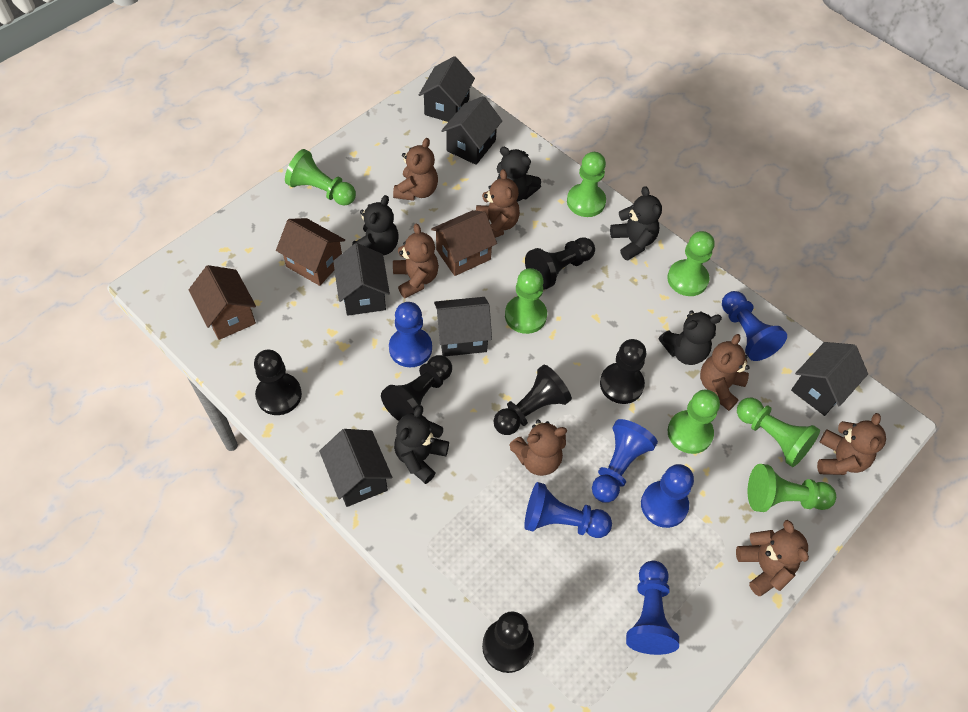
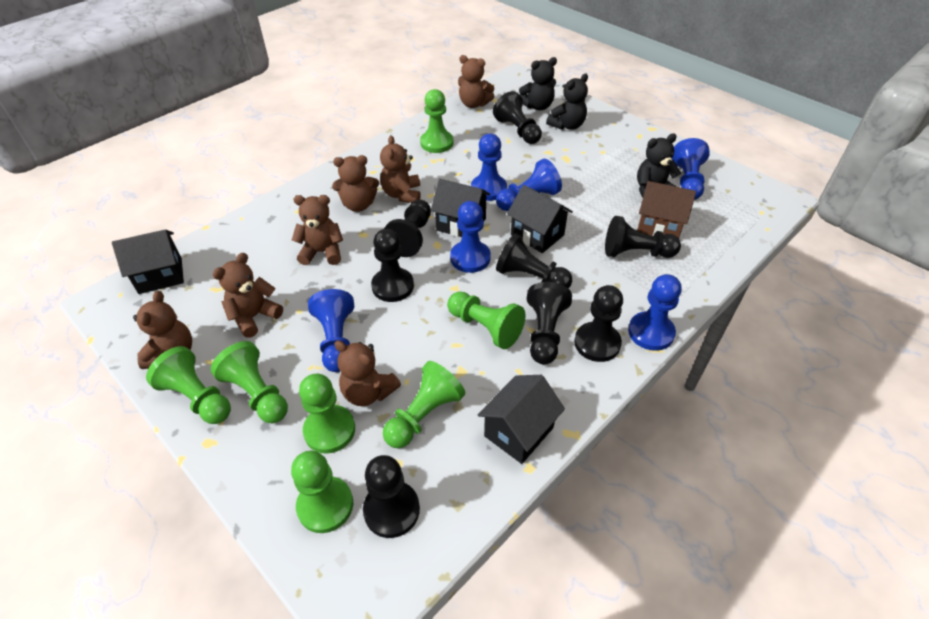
black house: [319,429,392,507] [333,243,390,316] [419,56,475,122] [434,297,492,356] [441,96,502,165] [791,342,868,416] = 6 -> [112,229,184,294] [431,179,491,237] [478,375,565,464] [507,185,573,253] = 4
black pawn: [254,350,302,415] [381,355,452,421] [482,612,534,673] [494,365,572,435] [525,237,595,290] [600,339,646,404] = 6 -> [363,455,420,538] [371,229,414,302] [384,199,431,257] [493,91,542,144] [496,233,572,289] [527,282,572,364] [574,285,623,362] [605,216,681,258] = 8
black teddy bear: [352,195,399,255] [394,405,449,484] [497,147,541,202] [610,186,662,260] [658,311,722,365] = 5 -> [519,57,557,110] [546,74,588,130] [637,133,681,198] = 3
brown house: [189,265,256,340] [276,218,345,286] [431,210,497,276] = 3 -> [637,181,696,239] = 1

